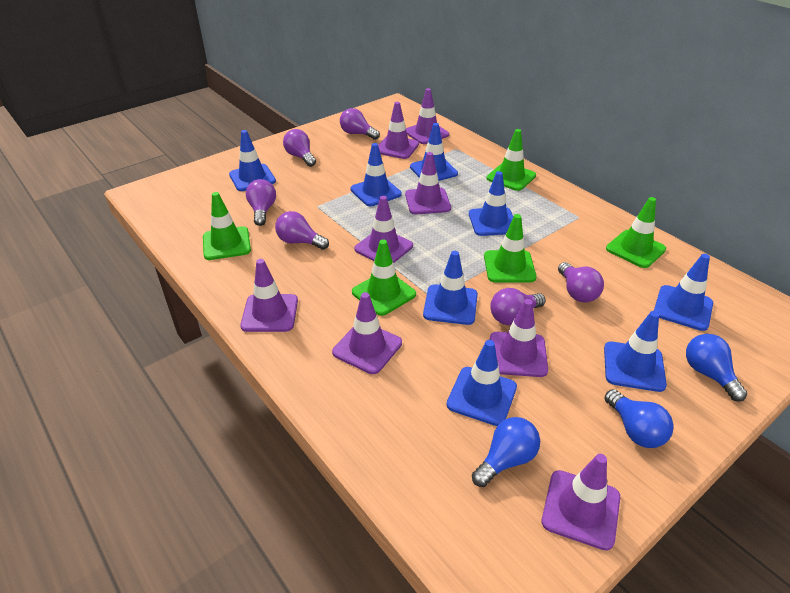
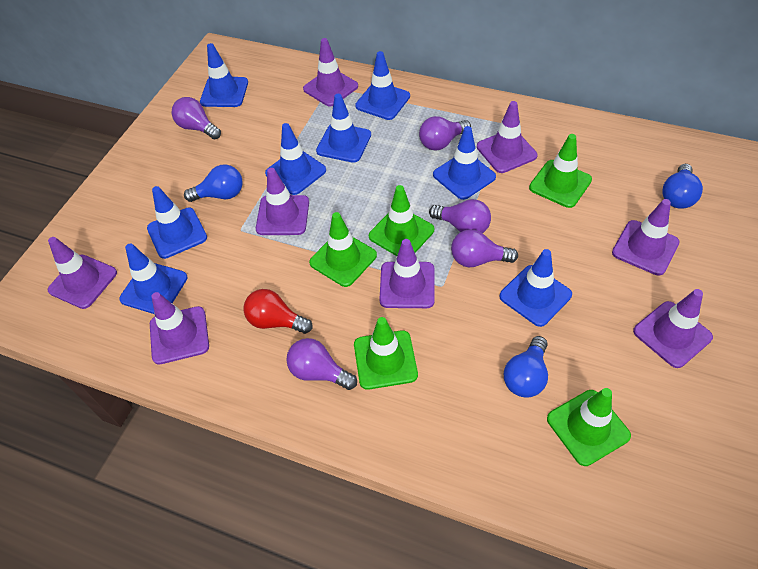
purple light bulb: [246,179,276,226] [275,211,329,250] [283,129,316,167] [340,108,380,140] [490,288,546,325] [558,262,604,303] = 6 -> [171,97,221,140] [286,338,357,390] [419,116,471,150] [429,199,491,233] [451,229,518,267] = 5
red light bulb: none = 0 -> [244,289,313,334] = 1

